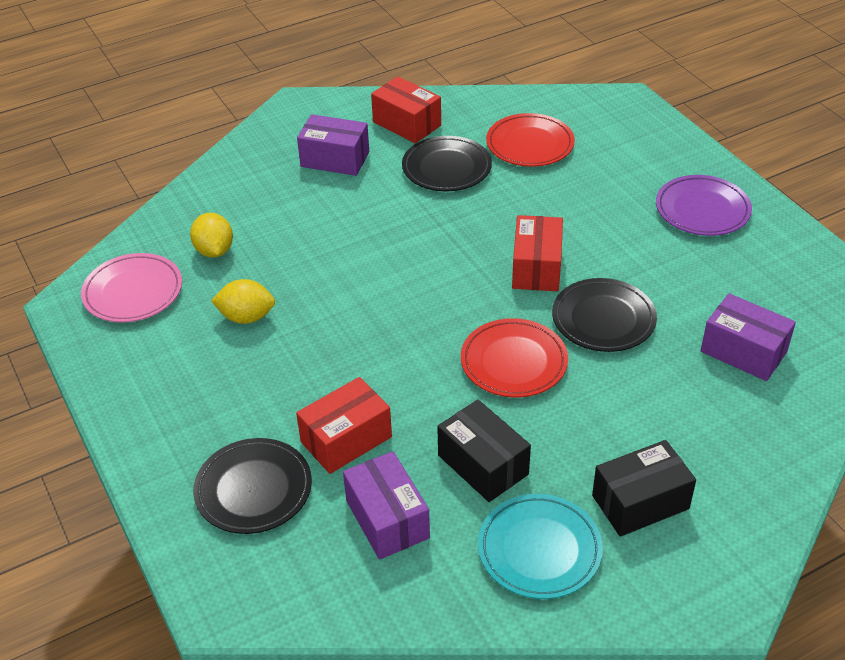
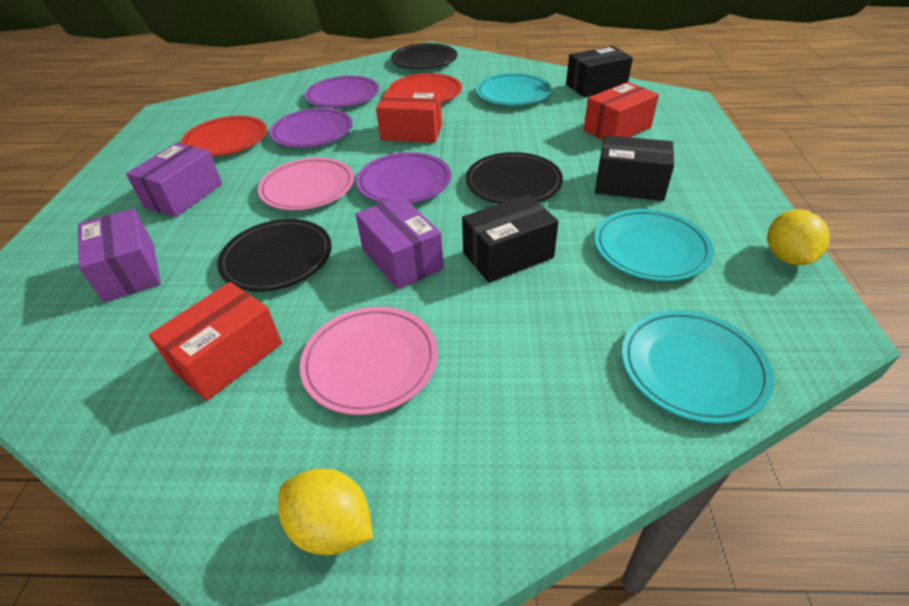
black box: [437,400,531,502] [592,440,696,537] = 2 -> [462,194,559,283] [566,46,633,98] [595,135,674,201] = 3
pink plate: [81,253,182,322] = 1 -> [258,157,354,210] [300,307,438,415] = 2
purple plate: [656,175,752,236] = 1 -> [270,108,353,148] [305,76,379,108] [356,152,451,204] = 3
turquoise plate: [478,494,603,599] = 1 -> [476,73,552,106] [594,209,714,281] [622,310,774,424] = 3

